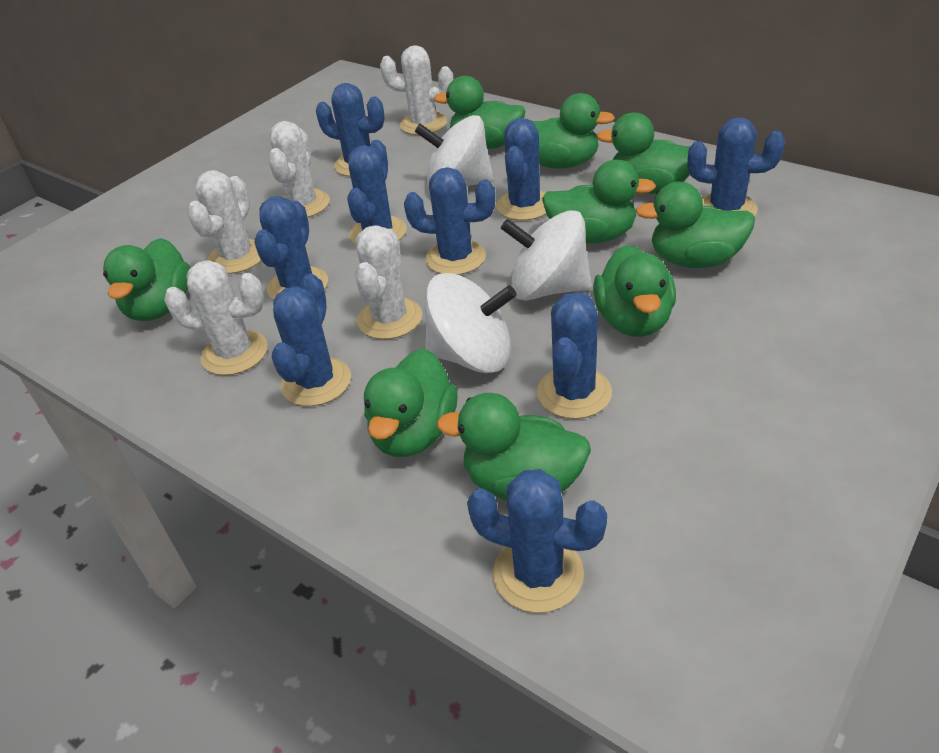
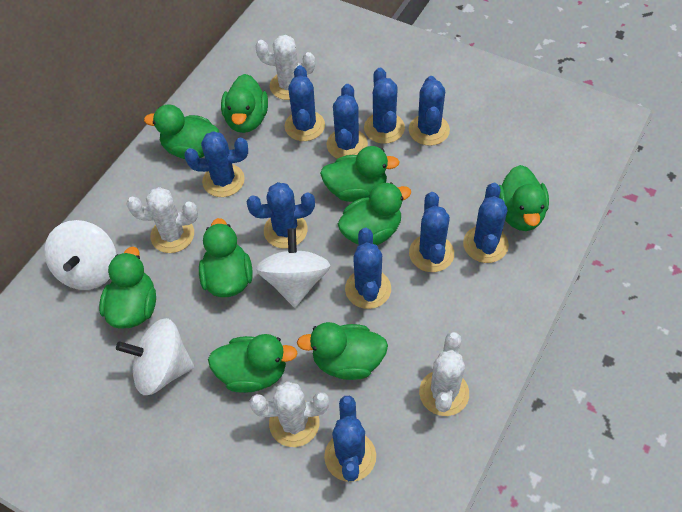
blue cactus: [254,196,328,300] [272,274,351,406] [316,83,385,177] [347,140,407,244] [404,167,495,275] [467,469,607,613] [496,118,546,220] [537,293,612,419] [687,117,785,216] = 9 -> [184,131,248,197] [247,182,315,249] [284,65,325,141] [324,396,376,482] [327,84,368,159] [345,228,391,309] [364,68,405,144] [409,76,450,146] [409,192,454,272] [463,183,509,263] = 10
white cactus: [164,260,268,376] [187,170,262,274] [268,121,330,217] [355,225,422,339] [380,45,454,135] = 5 -> [127,187,198,253] [250,381,329,447] [255,35,315,100] [419,332,469,416] = 4

